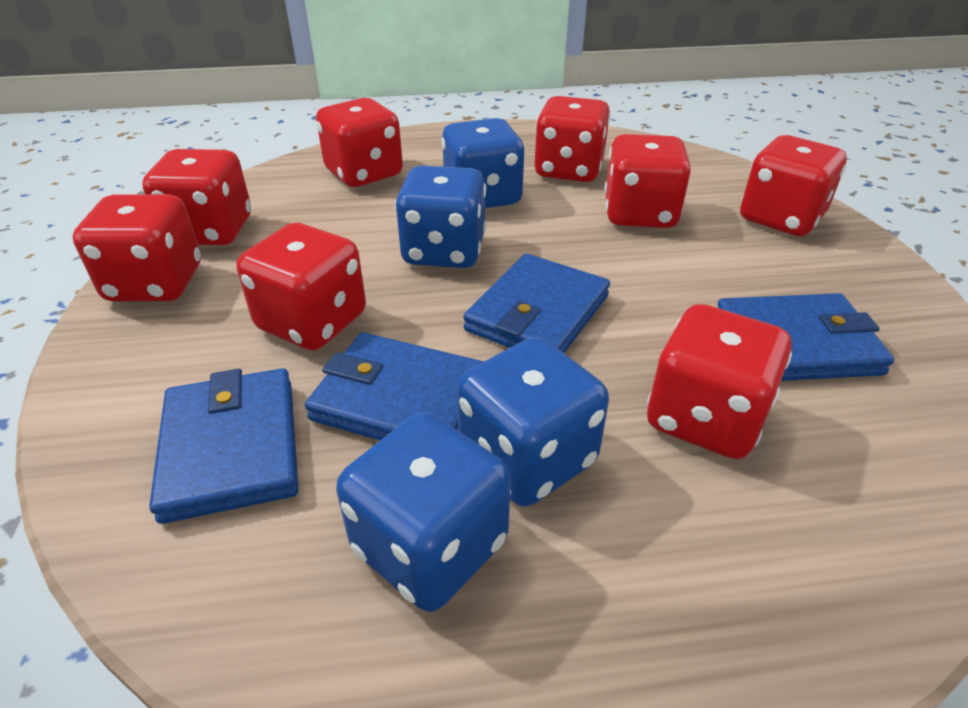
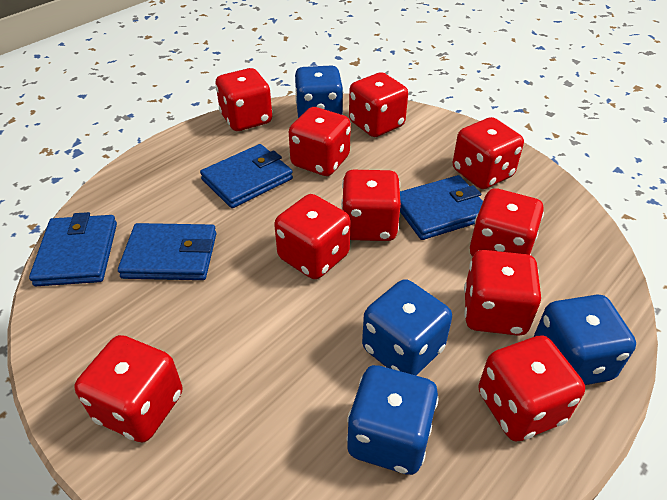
red dice: [73,194,201,301] [142,149,251,245] [236,223,366,350] [316,98,403,187] [534,96,611,182] [604,134,691,228] [647,304,792,459] [740,135,847,236] = 8 -> [74,335,183,443] [215,68,272,131] [274,194,351,279] [289,107,351,176] [341,170,401,241] [349,72,408,137] [453,117,524,189] [464,250,541,336] [470,188,544,256] [478,335,585,442] = 10

